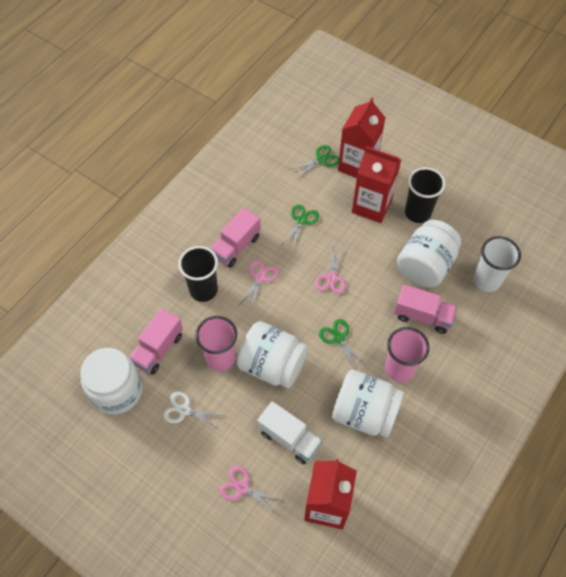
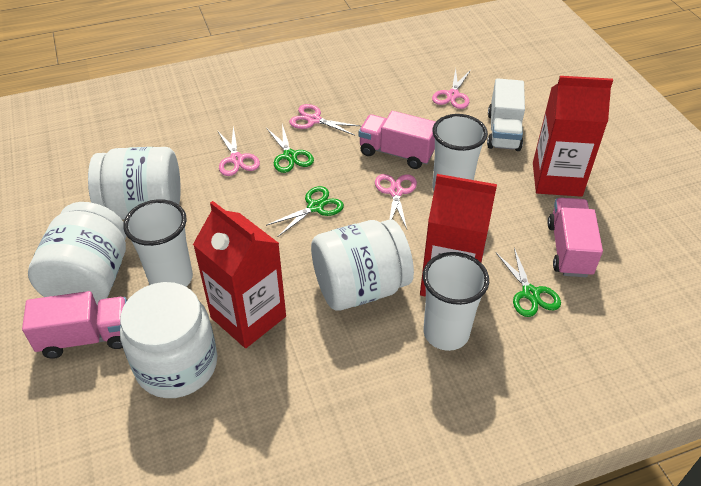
black cup: [178,246,218,302] [405,167,445,223] = 2 -> none = 0
pink cup: [195,316,237,371] [385,327,430,382] = 2 -> none = 0
pink scissors: [219,466,284,513] [239,260,279,309] [315,248,346,294] = 3 -> [217,126,260,176] [289,104,360,136] [375,174,417,229] [432,68,471,109] = 4
white cup: [473,236,521,292] = 1 -> [123,199,193,287] [423,252,489,351] [432,114,488,191] = 3
white scissors: [163,392,224,429] = 1 -> none = 0

